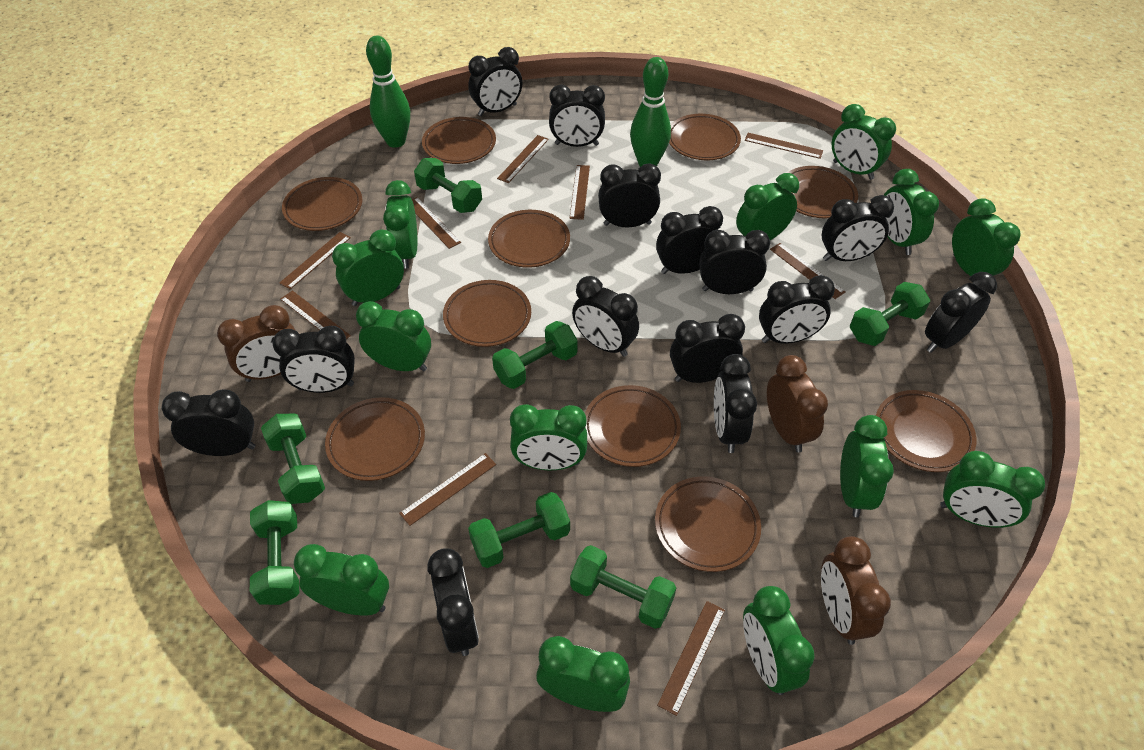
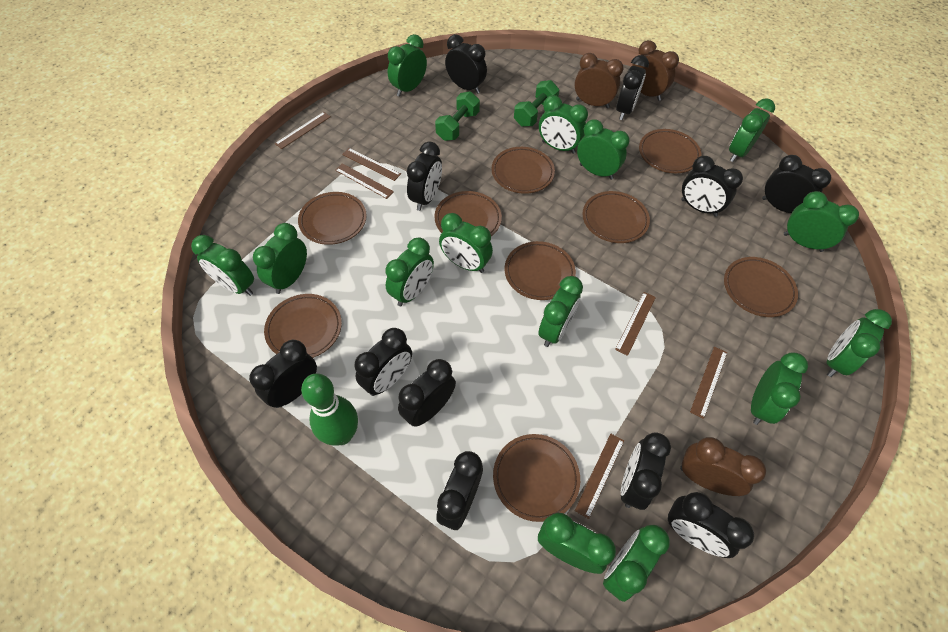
black clock: [162,389,256,456] [273,326,355,393] [428,548,479,656] [469,47,522,116] [549,85,605,147] [572,276,639,357] [598,163,661,227] [656,206,723,274] [670,314,745,383] [699,230,770,294] [714,354,757,453] [759,275,835,344] [822,195,894,261] [925,272,997,353] = 14 -> [249,340,317,408] [354,328,412,396] [398,359,456,426] [407,141,442,211] [436,451,483,530] [445,34,487,94] [616,55,649,120] [621,433,671,510] [668,492,754,558] [681,156,743,217] [762,155,831,213] = 11
brown plate: [282,177,362,231] [325,397,425,481] [422,117,496,164] [443,280,531,347] [488,210,570,268] [585,385,681,467] [655,476,761,572] [669,114,741,160] [787,166,858,218] [876,390,976,472] = 10 -> [264,294,342,358] [298,192,367,245] [434,191,502,236] [491,147,555,194] [493,434,580,522] [505,241,576,300] [583,191,650,243] [639,129,701,173] [724,257,798,317] = 9
brown ruler: [279,232,351,289] [280,290,351,339] [399,453,496,526] [412,197,461,249] [497,135,549,183] [569,165,590,220] [657,601,725,716] [745,133,823,159] [770,243,845,299] = 9 -> [275,112,331,149] [335,163,394,199] [342,148,401,181] [575,434,624,519] [615,292,656,356] [690,347,727,419] = 6
green bowling pin: [366,36,410,148] [630,57,671,167] = 2 -> [301,374,358,446] = 1
green clock: [294,544,389,615] [332,230,404,306] [356,301,431,371] [383,180,417,269] [510,404,587,470] [536,636,630,712] [736,173,799,240] [743,586,815,695] [832,104,896,180] [840,415,894,517] [884,169,939,255] [940,451,1045,528] [952,198,1021,276] = 13 -> [191,235,254,296] [253,223,307,294] [386,238,434,306] [388,34,427,97] [439,213,493,273] [538,276,583,347] [538,513,616,574] [539,95,588,154] [577,119,630,180] [603,525,670,602] [729,98,775,162] [751,352,808,425] [784,191,859,252] [827,309,892,377] = 14
green dumbbell: [250,500,299,605] [261,413,325,504] [414,158,482,213] [468,492,570,568] [492,321,578,389] [570,545,676,629] [850,282,930,346] = 7 -> [435,91,480,141] [514,80,559,127] = 2

